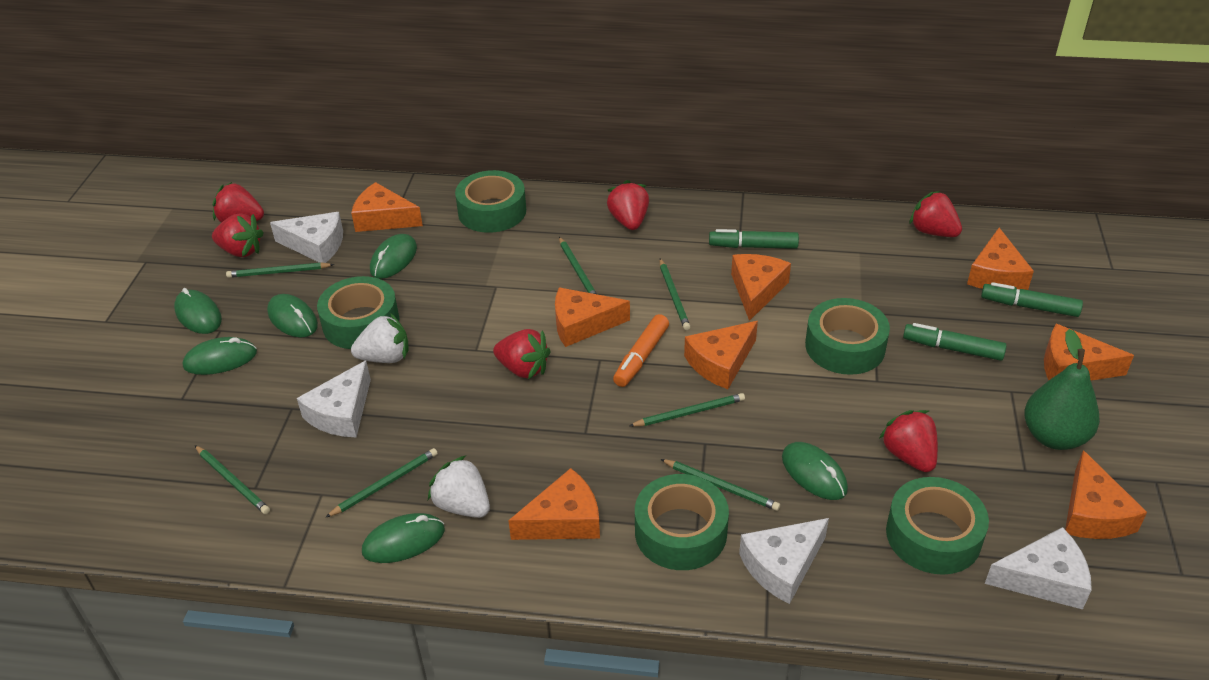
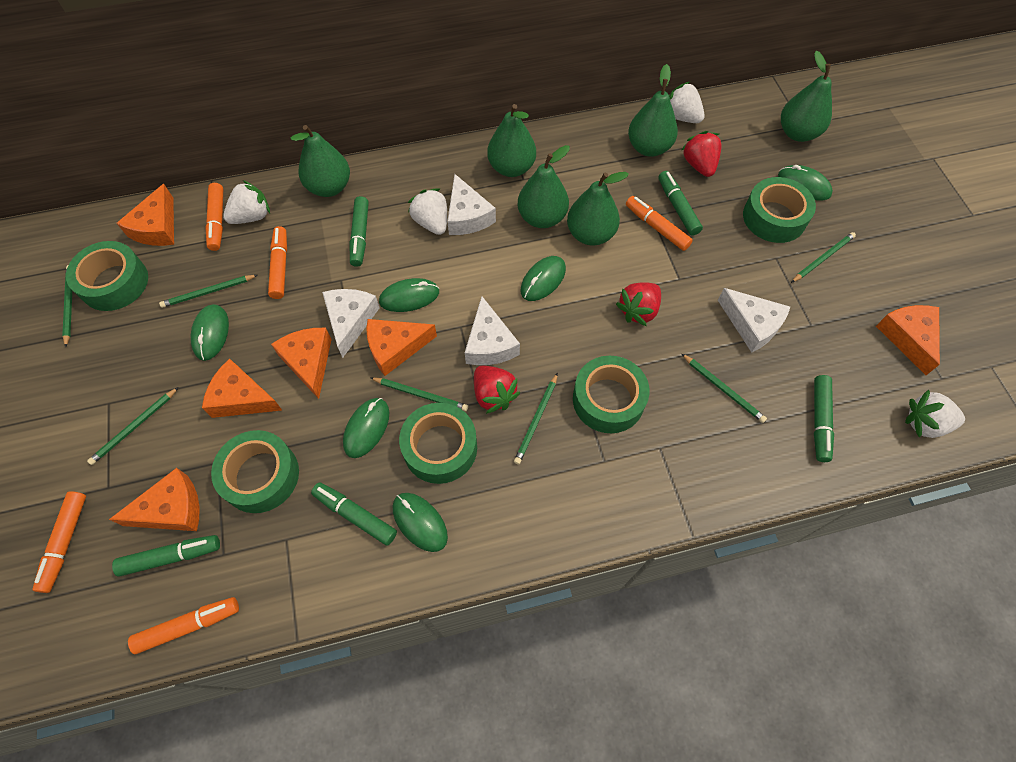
green marker: [709,229,799,249] [903,323,1007,361] [981,282,1083,317] = 3 -> [112,535,220,577] [311,482,397,546] [350,196,369,267] [658,171,703,236] [814,375,834,462] = 5
green pear: [1024,329,1100,450] = 1 -> [291,125,350,197] [487,104,536,177] [518,145,570,228] [567,172,629,245] [628,64,678,157] [781,51,832,142] = 6
orange cheese: [351,182,423,232] [508,468,600,540] [555,288,630,347] [684,321,758,389] [731,254,791,321] [967,228,1034,290] [1044,324,1134,381] [1065,450,1147,539] = 8 -> [109,468,199,531] [117,184,174,246] [202,358,282,418] [271,328,332,399] [366,319,437,376] [876,305,940,375] = 6
orange marker: [613,314,669,387] = 1 -> [33,491,86,593] [128,597,239,654] [205,183,223,251] [268,226,287,299] [626,196,693,251] = 5
red strawberry: [212,213,264,257] [213,182,264,223] [493,329,551,379] [607,180,649,230] [879,410,938,472] [909,191,962,237] = 6 -> [474,365,520,414] [616,282,661,326] [682,131,722,177] = 3
white strawberry: [351,313,409,363] [428,455,490,518] = 2 -> [223,180,270,224] [408,188,447,235] [669,82,705,123] [905,390,965,438] = 4

